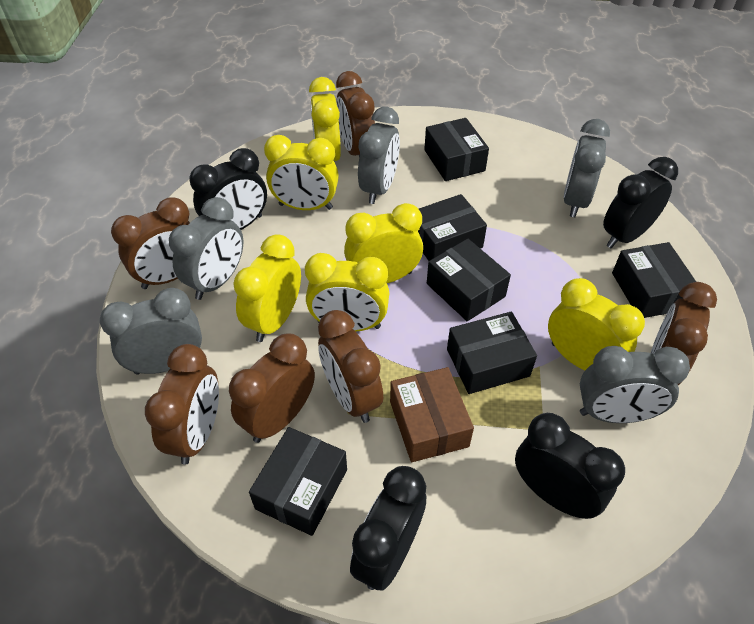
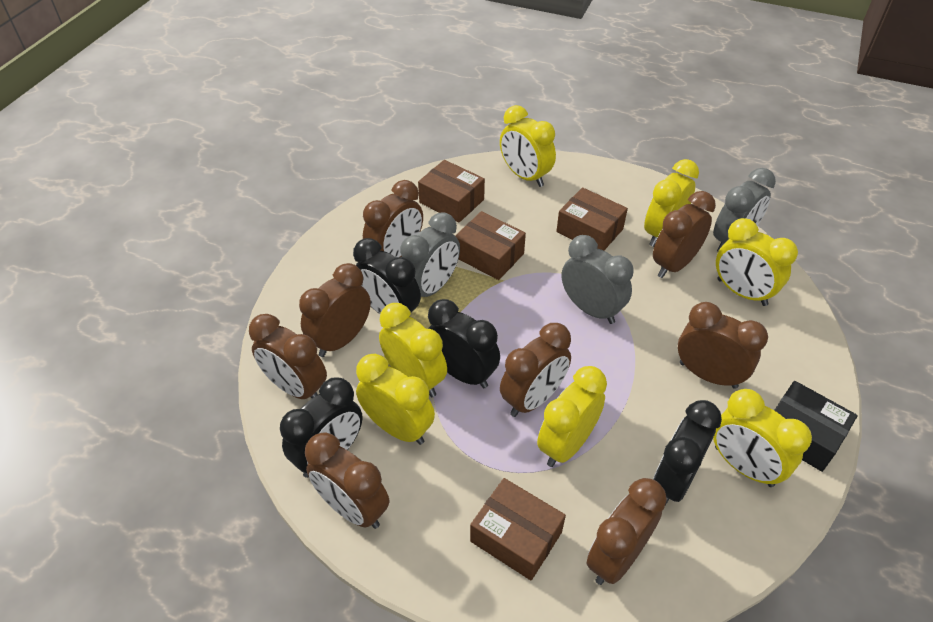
black box: [249,427,347,536] [418,194,487,261] [424,118,489,181] [427,238,511,321] [447,311,537,394] [612,242,696,318] = 6 -> [774,381,858,472] = 1
brown box: [390,367,474,462] = 1 -> [418,160,485,222] [455,211,526,280] [470,478,566,580] [556,187,628,251] = 4
brown clock: [111,198,190,289] [145,344,219,465] [229,334,315,443] [318,310,383,423] [336,71,375,157] [651,282,717,385] = 6 -> [249,314,327,399] [299,263,371,357] [305,432,389,529] [363,180,423,257] [500,323,571,417] [586,478,667,585] [653,191,716,278] [678,302,768,389] = 8
grey clock: [100,288,202,375] [169,197,243,300] [358,107,400,204] [564,119,610,217] [580,346,690,423] = 5 -> [400,212,460,297] [561,235,634,324] [713,168,776,252] = 3
yellow clock: [233,234,301,342] [264,135,339,210] [305,253,389,332] [309,77,341,161] [344,203,423,283] [548,278,645,370] = 6 -> [356,354,435,445] [379,303,447,397] [500,105,556,187] [537,366,607,467] [644,159,699,247] [713,389,812,487] [716,218,798,306] = 7

